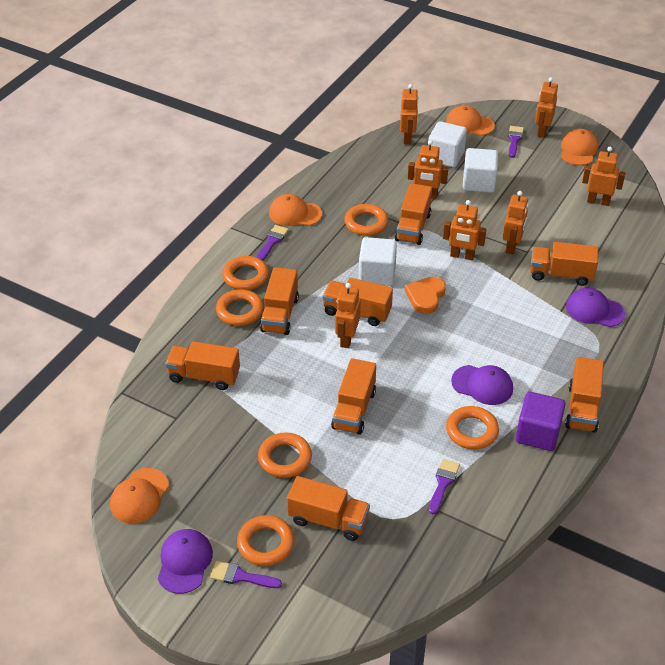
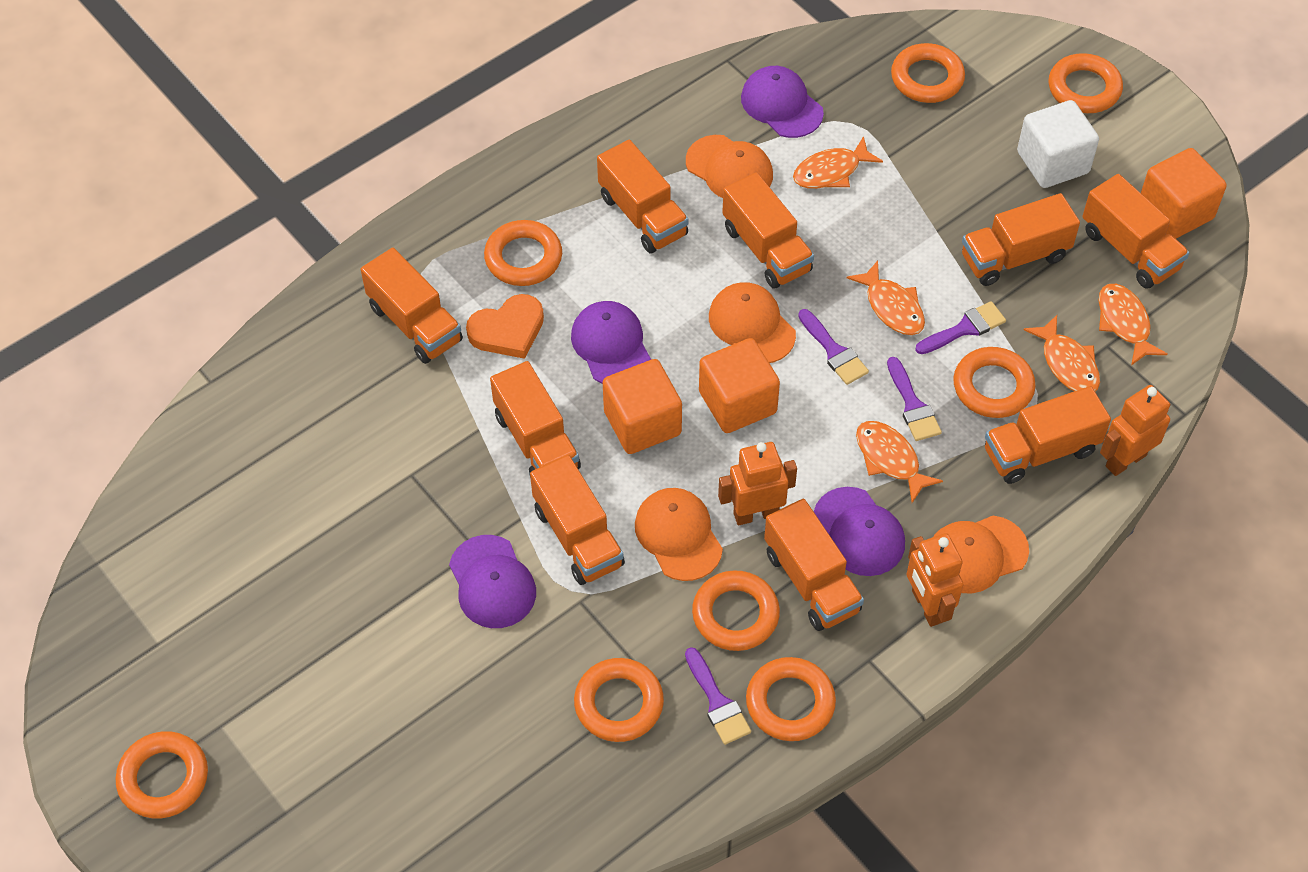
orange cube: none = 0 -> [603,359,682,454] [699,338,780,433] [1141,148,1227,239] = 3
orange fish: none = 0 -> [793,136,883,189] [847,261,925,335] [856,421,943,503] [1024,315,1100,391] [1099,284,1167,366] = 5
orange ring: [216,289,264,326] [222,256,269,290] [237,515,294,566] [258,432,312,478] [344,204,388,236] [446,406,499,449] = 6 -> [116,731,208,818] [484,220,562,286] [574,658,664,742] [692,570,780,651] [746,657,836,741] [891,43,965,103] [953,347,1036,418] [1049,53,1123,113] = 8
orange robot: [335,283,361,348] [400,84,419,145] [408,140,448,199] [443,200,487,261] [503,191,528,254] [535,77,558,138] [582,147,625,206] = 7 -> [718,442,797,525] [907,533,964,627] [1100,385,1171,476] = 3
orange truck: [165,341,240,390] [260,267,299,335] [287,476,370,541] [323,278,393,326] [331,358,376,435] [395,183,432,245] [530,242,598,286] [565,357,604,433] = 8 -> [361,248,463,364] [490,361,581,475] [530,455,625,585] [597,140,689,253] [722,172,814,289] [764,499,864,631] [962,193,1080,286] [985,386,1111,484] [1082,174,1189,289] = 9
purple cap: [158,529,213,594] [451,365,513,405] [566,288,625,327] = 3 -> [449,535,536,628] [571,301,651,384] [741,66,824,138] [814,487,905,576] = 4
purple cube: [516,392,566,451] = 1 -> none = 0
white cube: [359,237,397,286] [428,121,467,167] [463,148,498,193] = 3 -> [1017,100,1099,188] = 1

